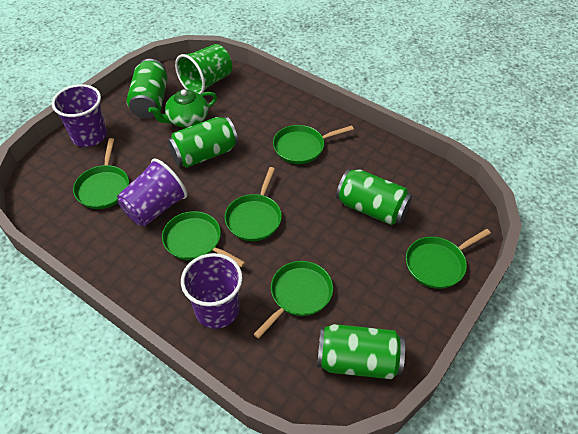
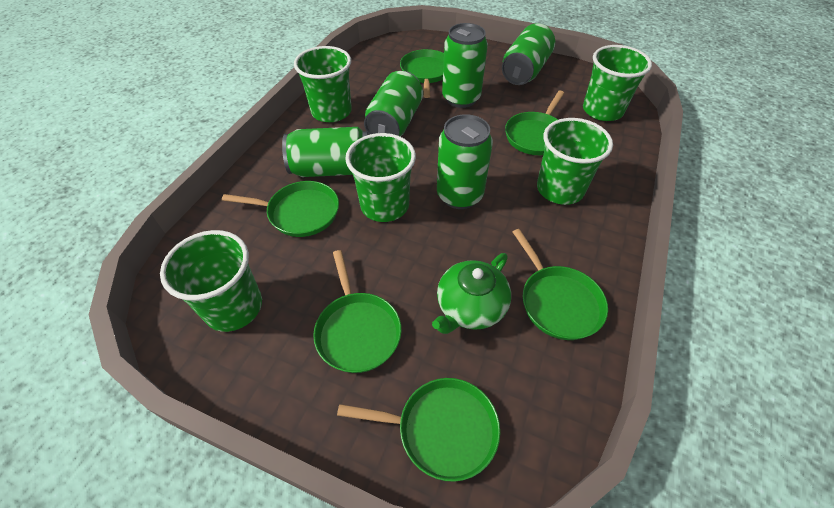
green can: [126,59,168,118] [167,117,238,168] [317,324,405,379] [336,169,412,225] = 4 -> [282,127,368,177] [364,71,423,137] [437,114,493,209] [442,23,488,108] [502,23,555,85] = 5
green cup: [175,44,232,95] = 1 -> [160,230,262,332] [294,46,352,122] [345,133,416,222] [537,118,613,205] [583,45,652,121] = 5
purple cup: [52,84,107,147] [117,159,187,226] [181,253,243,329] = 3 -> none = 0

